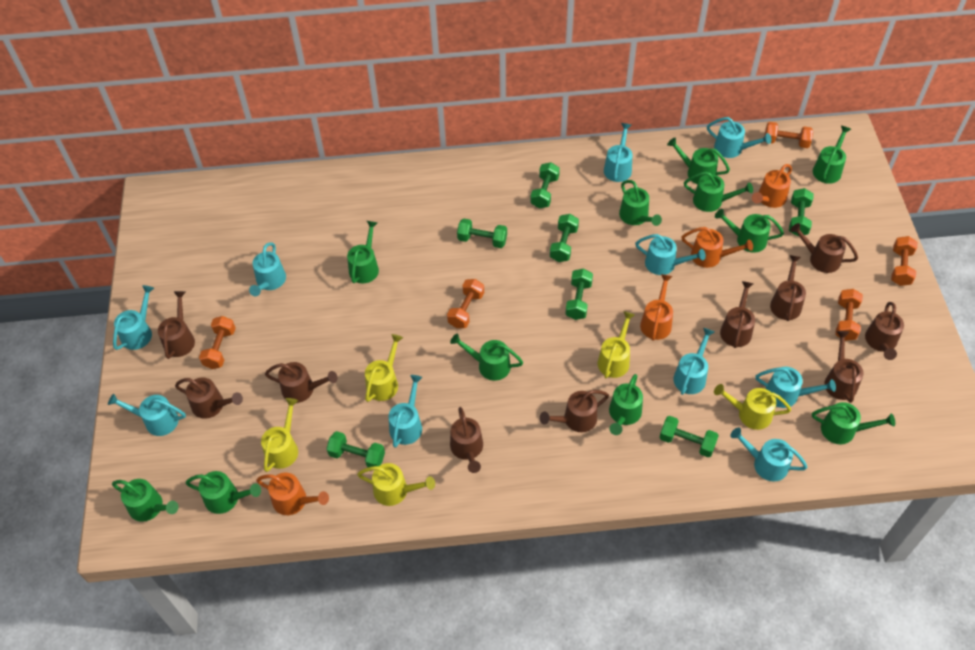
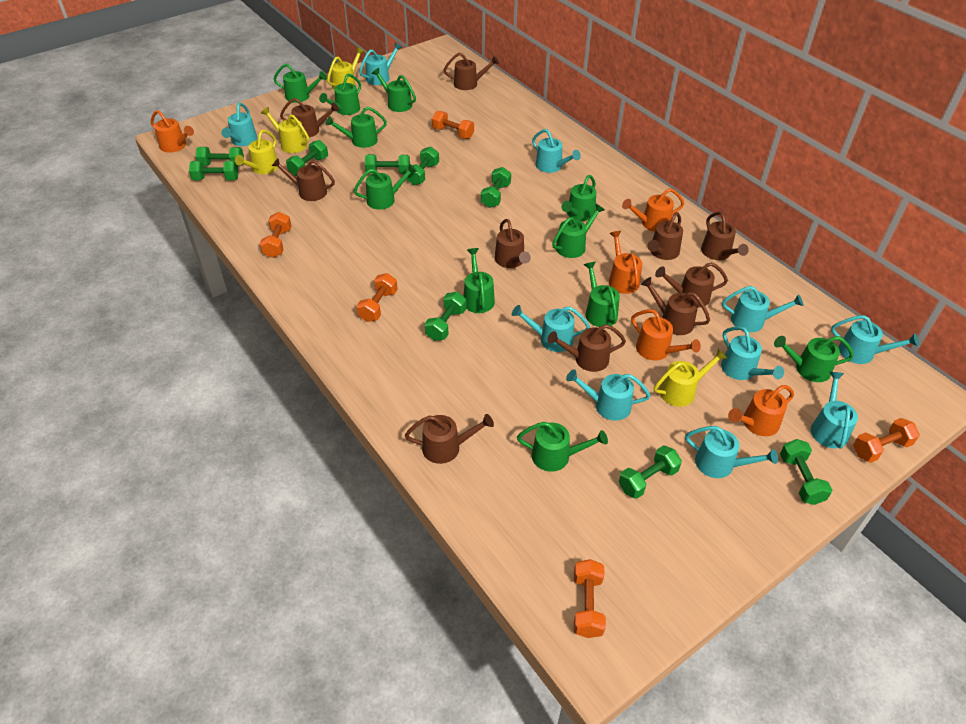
green dumbbell: [326,431,385,467] [457,218,507,248] [530,162,560,208] [550,214,579,262] [565,269,593,320] [659,416,719,457] [789,188,814,236] = 7 -> [189,161,238,180] [195,147,244,166] [286,140,328,176] [365,154,410,174] [405,146,439,185] [425,292,466,341] [481,167,511,208] [619,445,682,499] [780,439,832,505] = 9
orange watering can: [256,473,329,515] [640,274,673,341] [682,227,753,268] [752,164,792,208] = 4 -> [151,110,194,153] [609,231,642,294] [622,188,684,232] [631,309,701,360] [728,385,794,436] = 5
yellow watering can: [261,398,298,472] [357,463,435,506] [365,334,403,402] [598,311,635,378] [714,384,791,430] = 5 -> [235,130,278,174] [261,107,309,153] [327,47,365,90] [654,349,727,407] = 4

